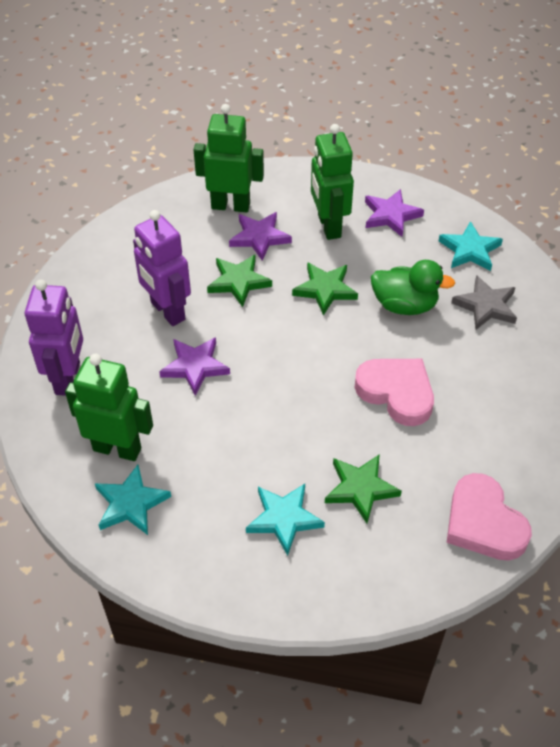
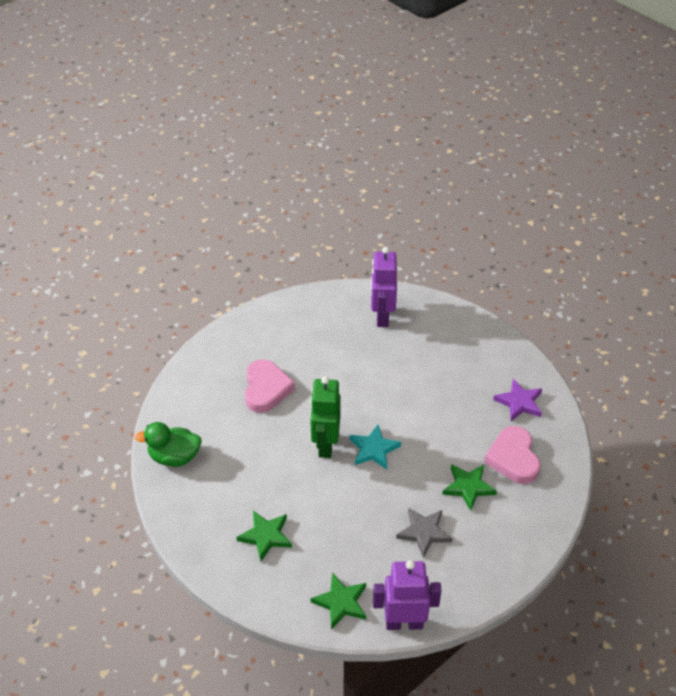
green robot: [65,353,153,461] [194,104,264,212] [311,124,354,240] = 3 -> [310,376,341,458] = 1
purple star: [159,337,230,396] [229,212,292,261] [365,189,424,237] = 3 -> [493,379,542,421] = 1
turquoise star: [95,465,171,535] [246,484,325,556] [439,221,503,271] = 3 -> [350,425,401,470] = 1

